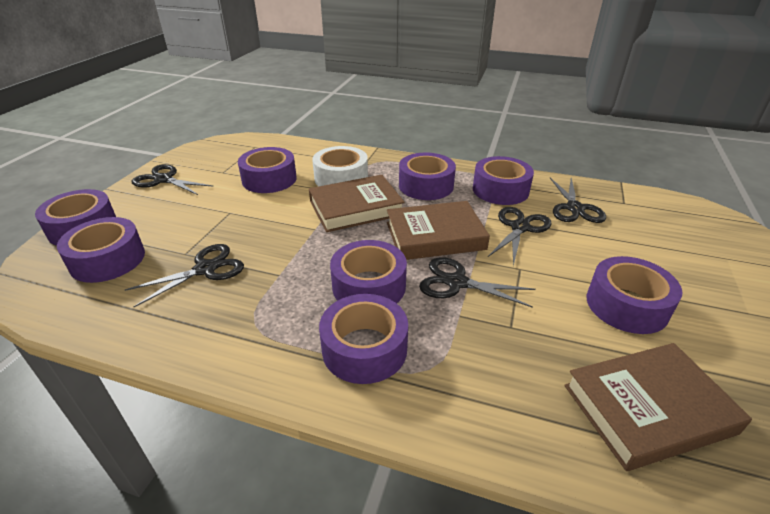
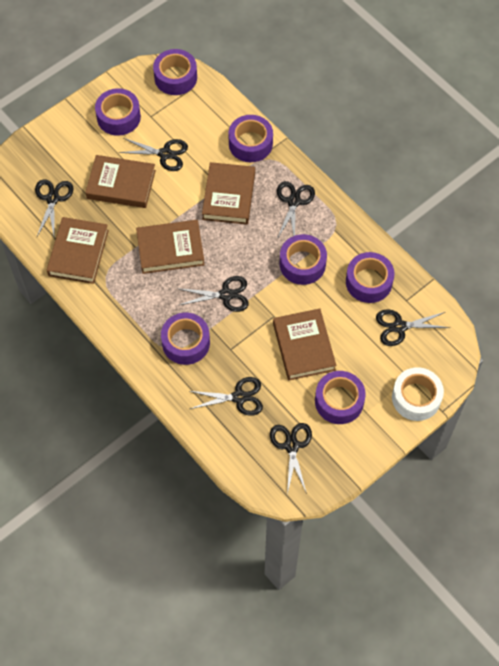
black scissors: [125,244,244,307] [132,164,214,195] [419,257,536,308] [488,207,552,266] [550,178,606,223] = 5 -> [35,179,73,236] [119,138,188,171] [177,276,249,312] [189,377,263,416] [270,423,312,494] [277,181,315,239] [376,309,450,346] = 7
brown book: [309,175,405,232] [387,201,490,260] [564,343,752,471] = 3 -> [47,217,109,284] [85,155,156,208] [136,220,205,274] [202,162,255,225] [273,309,336,380] = 5
purple tape: [35,189,116,246] [57,217,145,283] [238,147,297,193] [319,294,408,384] [330,240,407,303] [399,153,456,200] [473,156,534,205] [587,256,682,334] = 8 -> [95,88,141,136] [153,49,197,95] [161,313,210,365] [228,115,273,162] [280,234,327,285] [315,371,366,424] [346,252,394,303] = 7

